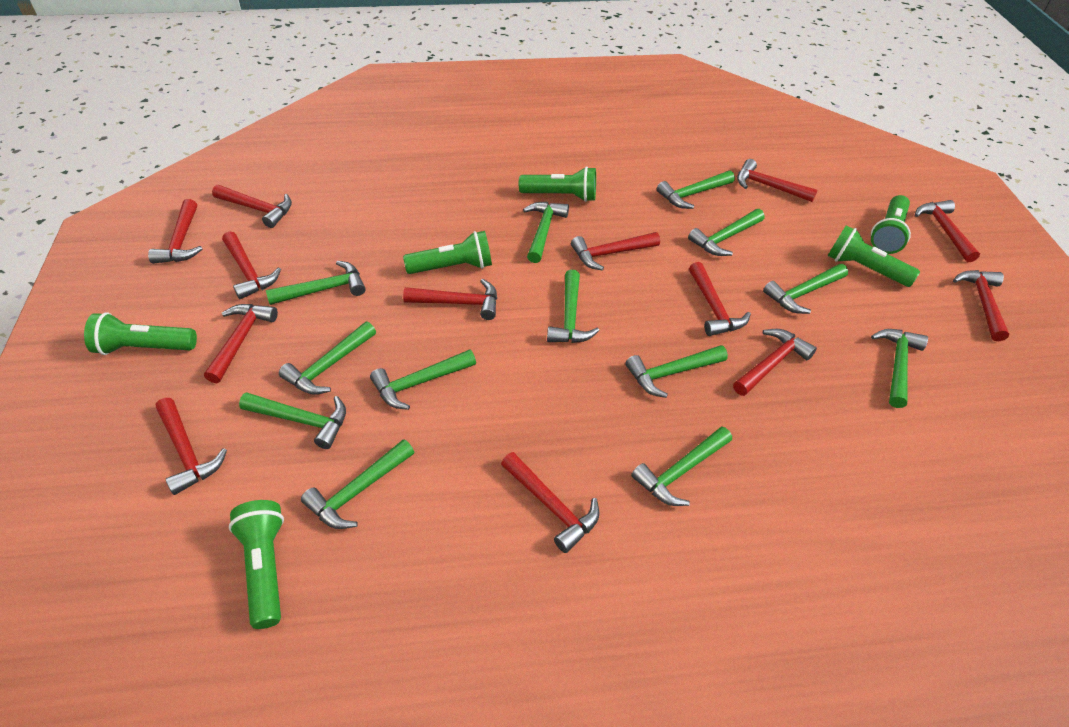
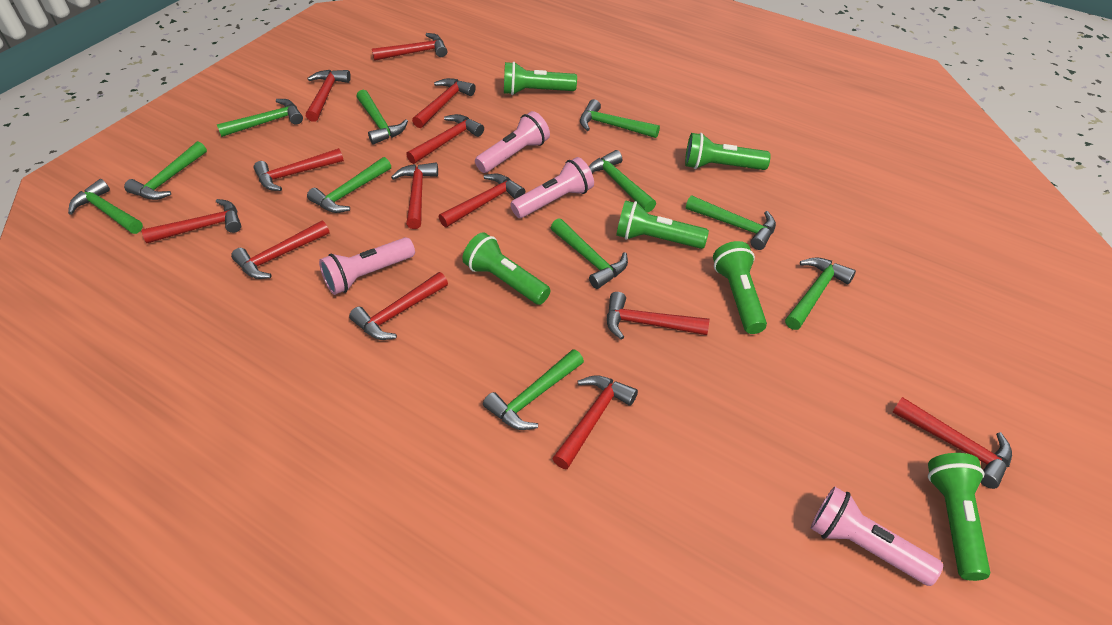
green hammer: [239,392,346,449] [266,261,366,305] [279,322,376,395] [301,439,414,529] [370,349,476,410] [523,202,569,263] [547,270,599,343] [625,345,728,398] [631,426,732,506] [657,171,735,209] [688,209,765,256] [763,264,848,314] [871,329,928,408] = 13 -> [68,179,143,234] [124,141,207,200] [217,99,303,137] [307,157,391,213] [357,90,408,145] [483,349,584,430] [551,218,628,289] [580,99,660,138] [588,150,656,212] [686,196,776,250] [785,257,856,330] = 11
pink flashlight: none = 0 -> [319,237,415,295] [475,111,550,173] [510,157,594,218] [811,486,943,586] = 4

